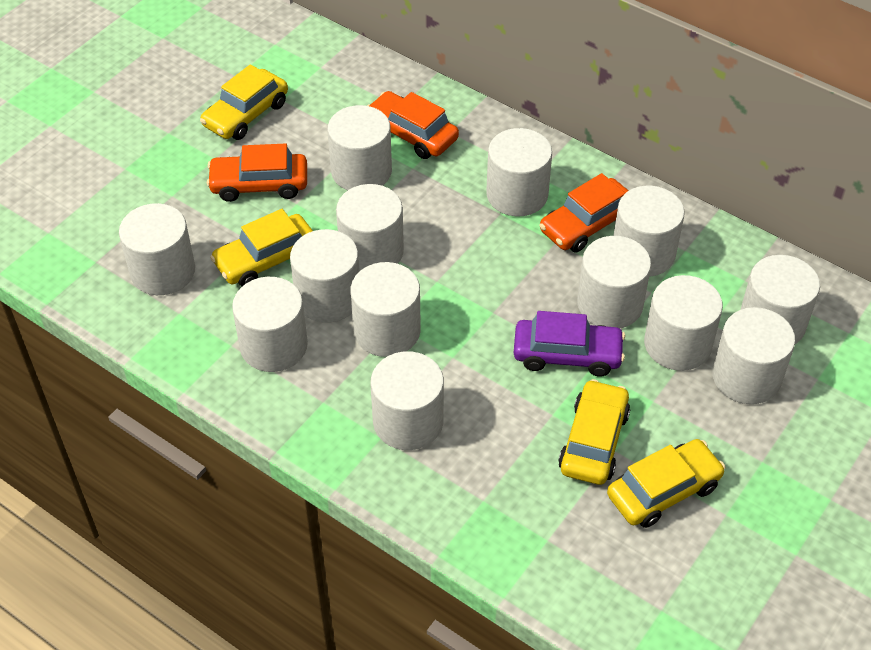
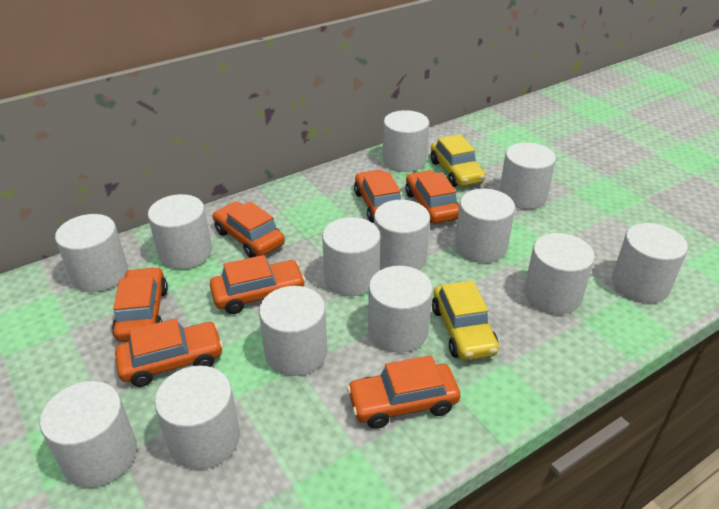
orange car: [207,143,307,202] [367,91,459,159] [539,173,629,252] = 3 -> [112,267,168,342] [115,318,223,387] [210,255,306,314] [213,201,285,258] [347,355,460,429] [354,170,401,223] [405,170,459,224] = 7
purple car: [514,311,625,377] = 1 -> none = 0
yellow car: [200,64,288,140] [210,209,313,286] [558,379,630,485] [607,439,726,528] = 4 -> [431,134,486,187] [432,281,499,361] = 2

